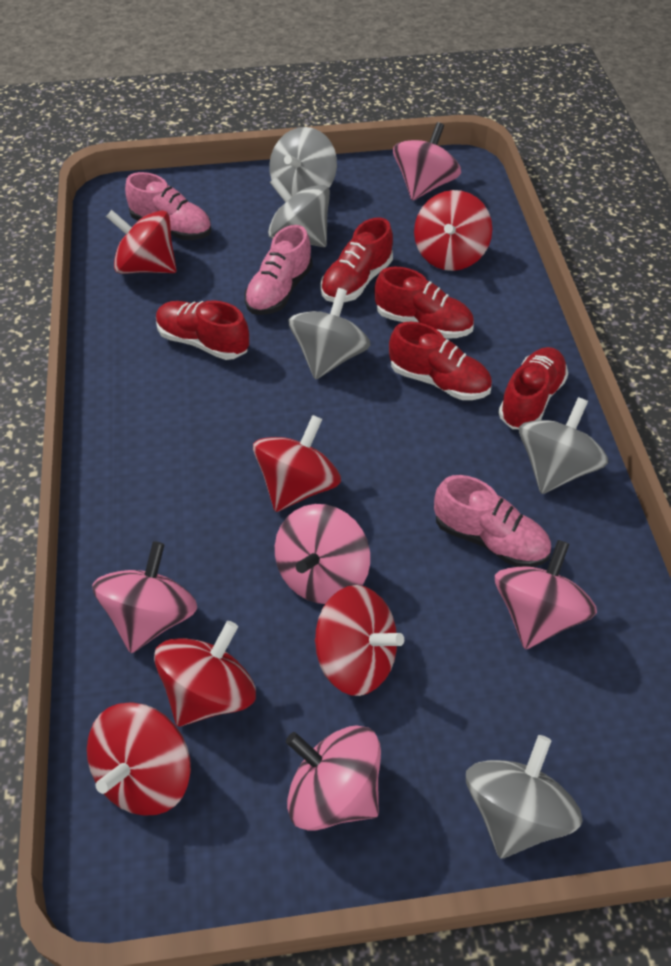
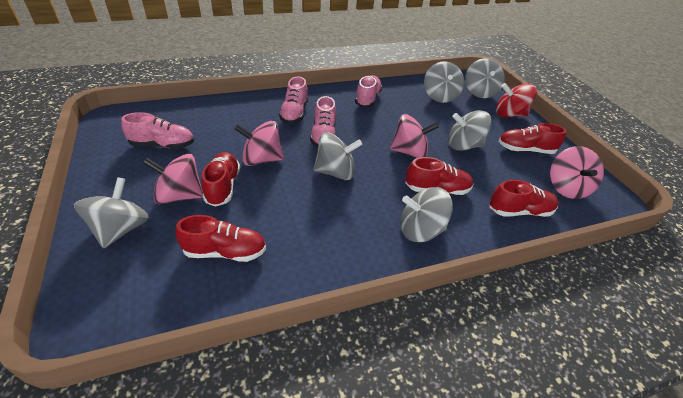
grey spinning top: [268,177,330,247] [269,127,337,197] [288,288,371,380] [466,735,583,859] [519,397,608,494] = 5 -> [74,177,149,249] [313,132,362,180] [401,187,453,242] [424,61,464,103] [448,110,492,151] [465,58,505,98] = 6
pink shoe: [125,172,211,240] [244,225,313,315] [434,475,551,567] = 3 -> [121,112,194,149] [279,76,308,124] [310,96,336,147] [355,75,382,107] = 4
pink spinning top: [92,541,197,653] [275,504,370,604] [286,725,381,831] [393,122,461,201] [495,540,597,649] = 5 -> [143,154,203,204] [235,121,284,166] [390,114,439,158] [550,146,604,199] = 4
red spinning top: [87,703,191,815] [106,210,177,274] [154,621,256,727] [253,415,341,512] [315,585,404,696] [414,190,492,271] = 6 -> [496,83,537,117] = 1

